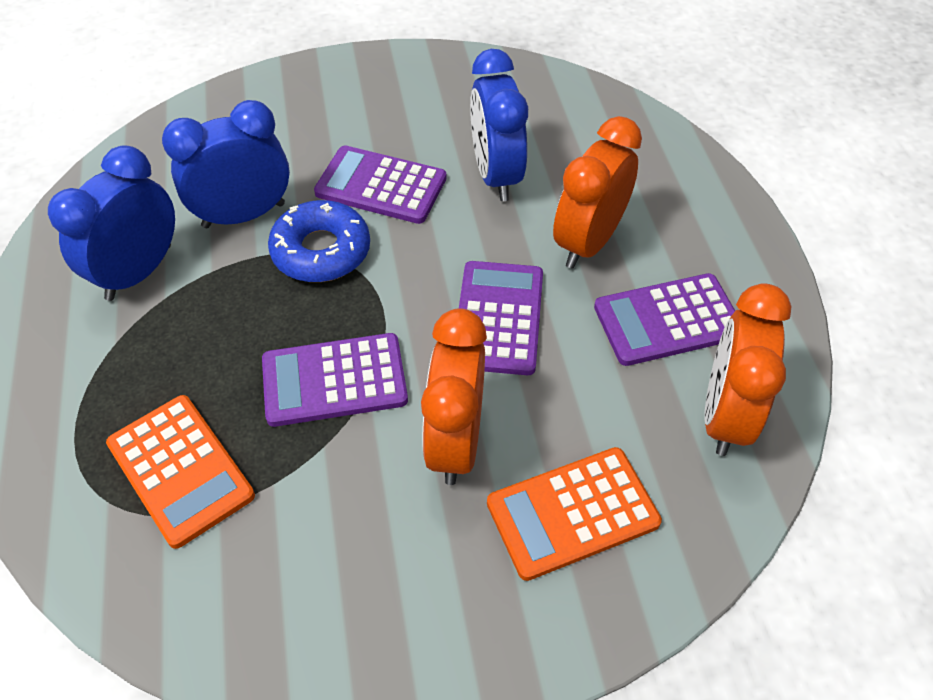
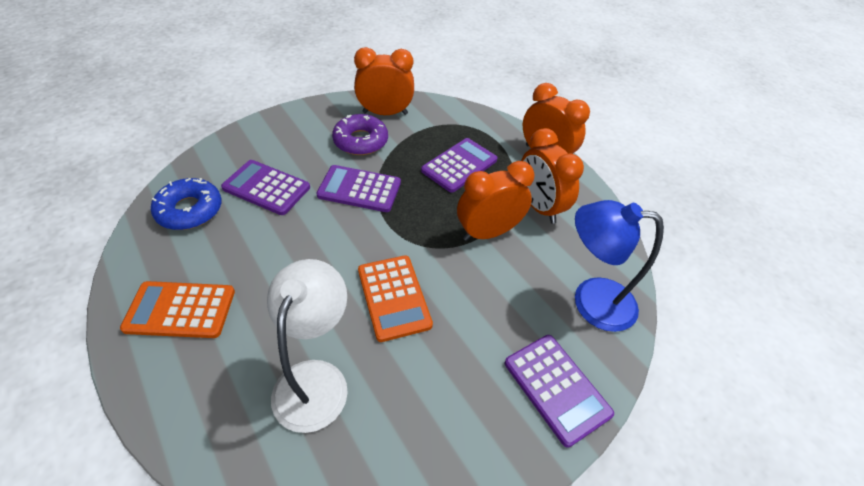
blue clock: [48,145,175,301] [162,100,290,228] [470,49,528,201] = 3 -> none = 0
blue lamp: none = 0 -> [575,200,664,332] = 1
orange clock: [421,309,487,485] [553,116,642,268] [704,283,791,456] = 3 -> [354,47,414,115] [457,161,535,241] [521,128,584,224] [523,83,590,154] = 4
purple donut: none = 0 -> [332,114,388,155] = 1
white lamp: none = 0 -> [267,259,348,433] = 1

